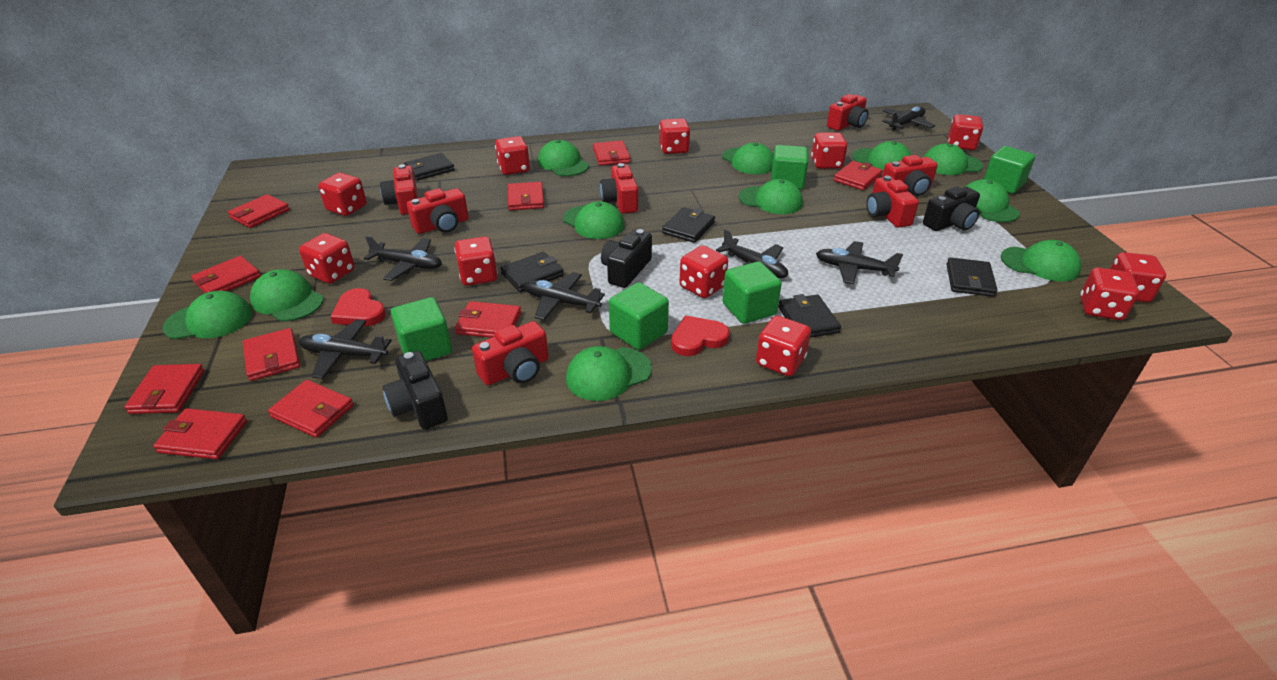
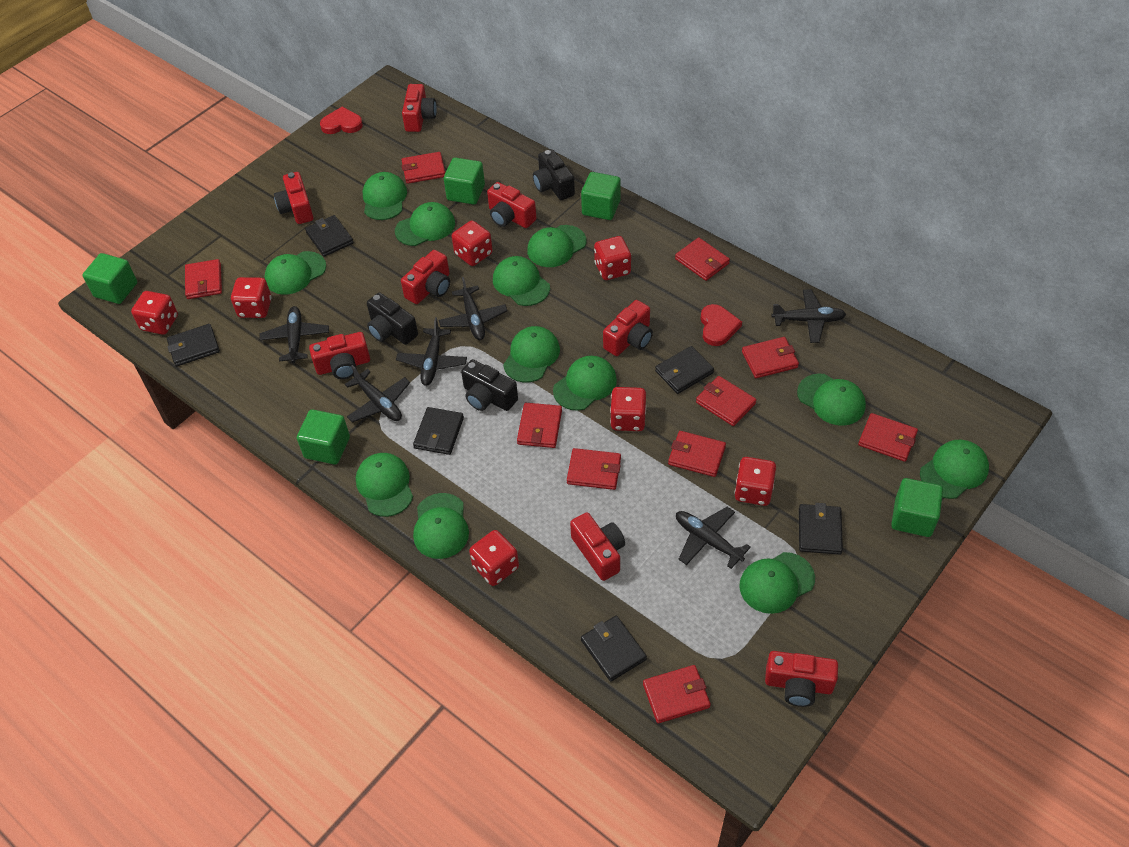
black wallet: [404,153,455,181] [500,252,564,292] [662,207,715,243] [778,294,841,338] [946,257,997,297] = 5 -> [167,324,220,366] [305,215,354,257] [413,407,464,455] [581,616,647,682] [655,346,714,394] [799,503,843,555] = 6
green cap: [162,291,252,339] [250,269,324,321] [538,140,589,176] [563,201,625,239] [566,346,652,401] [722,143,774,174] [739,179,803,214] [852,141,911,171] [924,143,983,175] [965,179,1020,223] [1001,240,1081,282] = 11 -> [265,251,326,295] [356,453,413,517] [363,172,407,220] [395,202,455,246] [413,493,469,559] [493,256,550,306] [503,326,560,383] [527,225,586,267] [553,356,617,411] [739,552,815,614] [797,374,866,426] [920,440,989,499] = 12
red camera: [380,164,418,215] [407,188,469,234] [472,321,548,385] [600,163,638,214] [827,94,869,131] [866,176,919,228] [882,155,938,196] = 7 -> [274,172,313,224] [309,332,370,379] [401,250,450,304] [402,84,437,132] [487,182,536,228] [570,512,625,581] [603,300,653,356] [765,651,838,707] = 8
red dice: [299,233,355,284] [318,173,367,216] [454,236,498,286] [495,136,530,175] [659,118,690,154] [679,245,728,298] [756,316,811,376] [811,132,847,169] [948,114,983,150] [1080,268,1139,320] [1110,252,1166,302] = 11 -> [131,291,178,335] [231,277,271,318] [452,221,493,266] [469,530,519,586] [594,236,631,280] [610,387,646,431] [735,457,776,506] = 7

